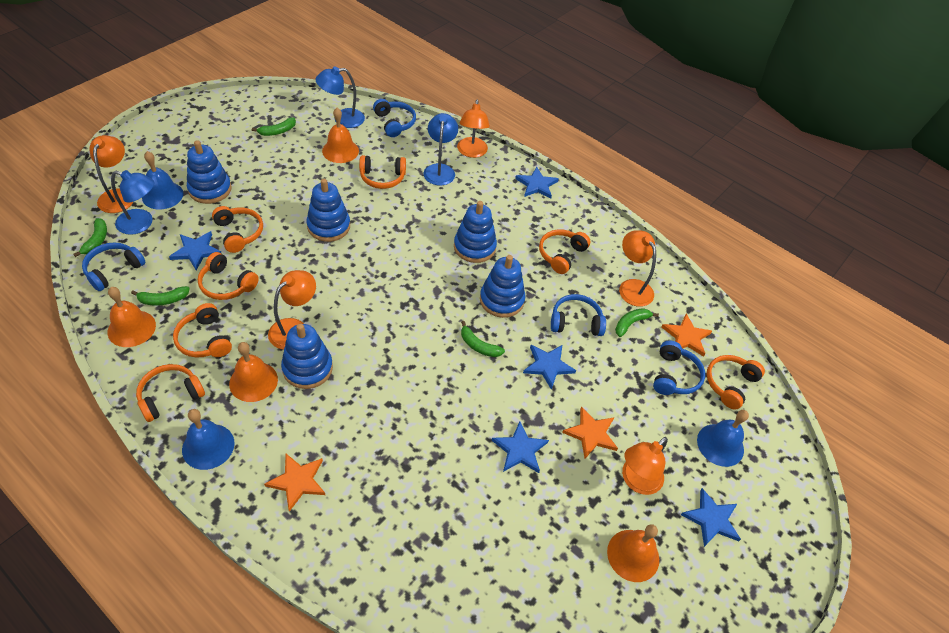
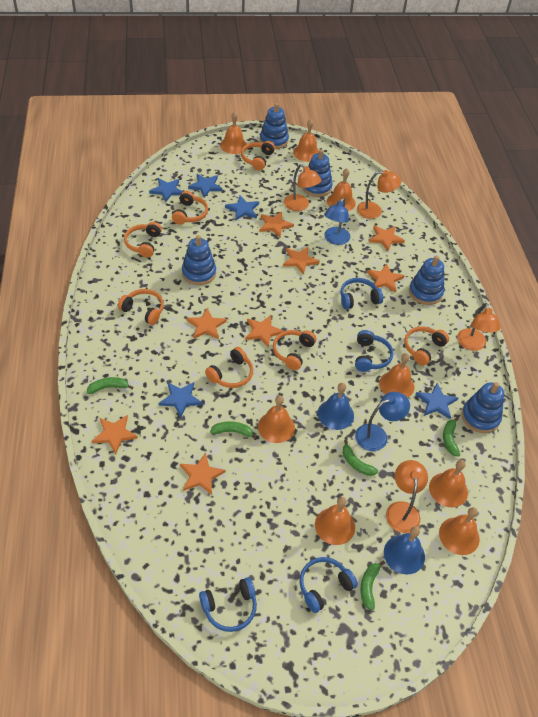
blue bell: [142,151,184,209] [182,409,235,470] [697,410,749,467] = 3 -> [318,383,354,430] [384,526,425,574] = 2
blue lamp: [111,170,154,235] [315,66,365,128] [423,113,458,186] = 3 -> [324,198,350,245] [355,392,410,451] = 2
orange bell: [108,287,156,347] [229,342,278,402] [322,108,359,163] [607,524,659,582] = 4 -> [220,111,247,154] [258,395,295,443] [293,119,319,162] [315,497,355,545] [327,168,356,211] [379,353,414,398] [429,460,468,507] [439,507,480,555] = 8
orange lamp: [89,135,133,213] [268,270,316,349] [457,100,490,158] [619,230,656,307] [622,437,668,495] = 5 -> [284,164,321,211] [357,170,401,219] [386,460,428,533] [457,303,500,351] = 4
orange star: [264,454,325,512] [562,407,618,458] [662,314,712,356] = 3 -> [92,415,138,454] [180,453,226,495] [187,308,227,339] [245,315,284,348] [259,211,294,237] [283,247,320,275] [367,264,405,293] [369,225,405,251] = 8

